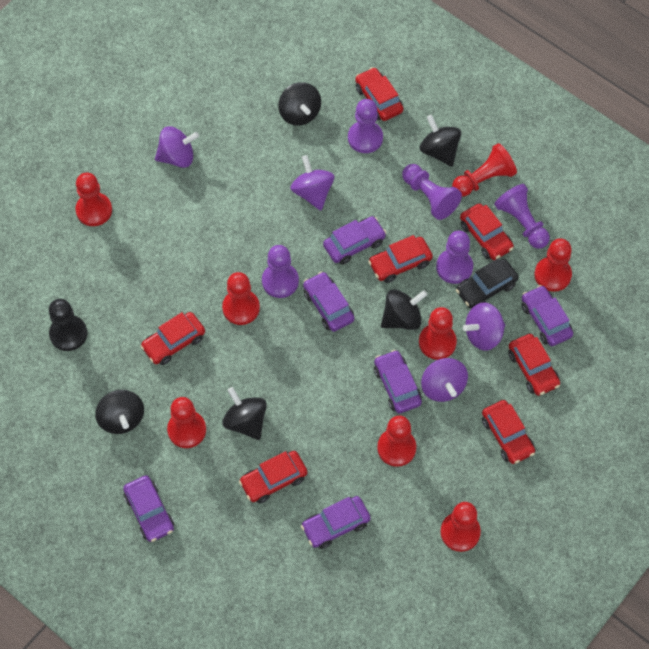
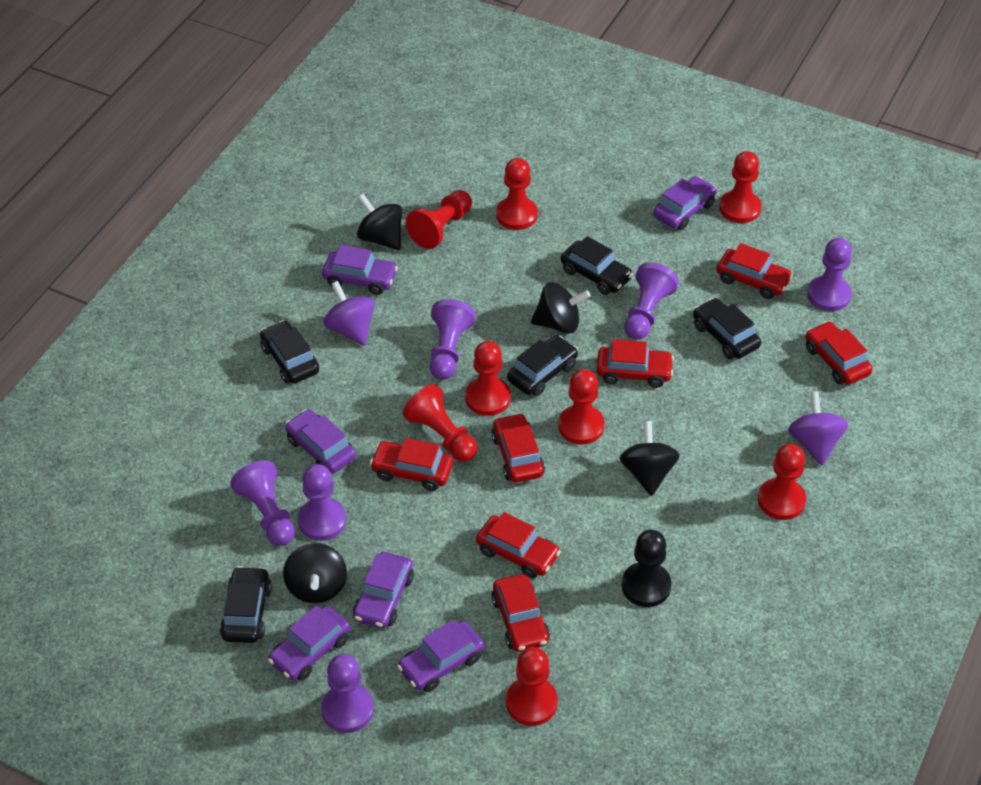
black car: [456,259,519,308] = 1 -> [220,566,272,643] [260,320,319,384] [507,335,578,396] [561,236,633,295] [693,298,761,359] = 5
black spinning top: [95,390,144,434] [223,387,267,440] [278,82,321,126] [381,289,427,330] [420,115,461,167] = 5 -> [283,543,347,603] [357,194,402,250] [531,282,591,334] [620,421,680,496] = 4
purple pawn: [262,245,299,298] [348,99,383,153] [402,164,462,220] [436,231,473,284] [494,184,550,249] = 5 -> [230,460,295,546] [298,464,346,541] [321,654,374,733] [429,299,476,379] [624,263,679,340] [807,238,852,311] = 6
purple spinning top: [155,126,199,168] [290,155,334,211] [421,358,468,402] [463,302,505,351] = 4 -> [323,281,375,346] [788,391,848,465] = 2

